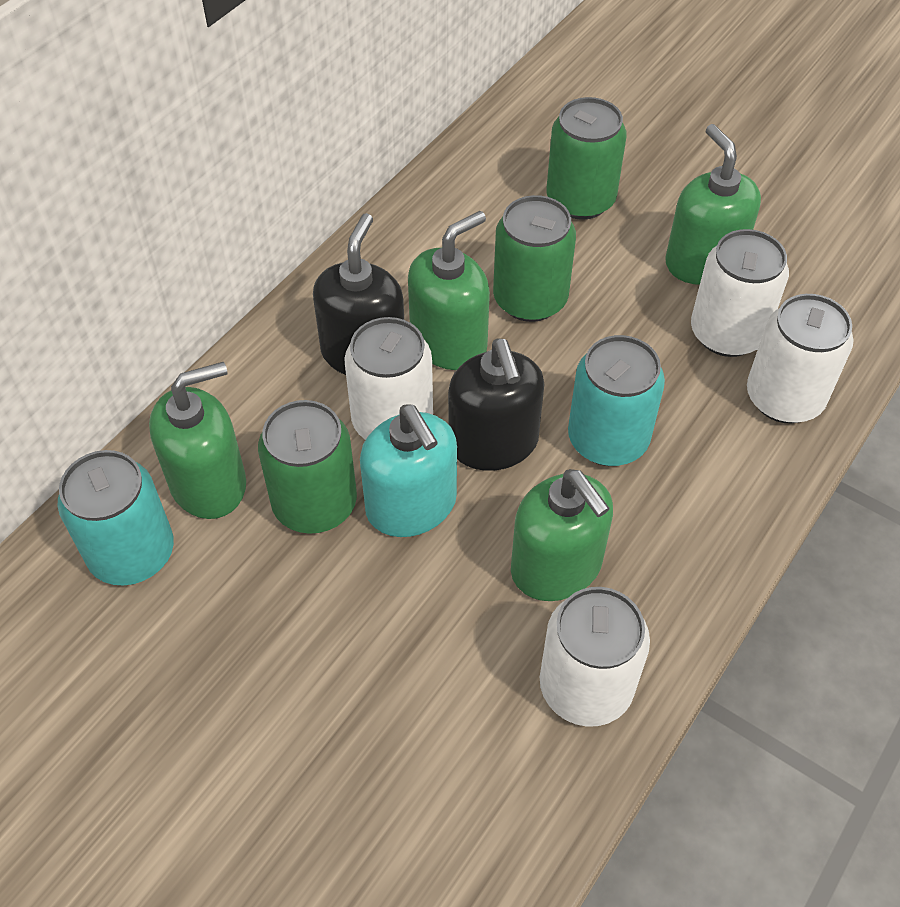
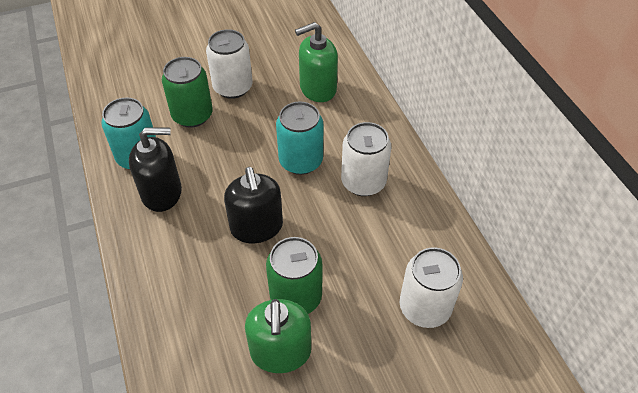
green can: [258,400,357,534] [493,195,576,322] [546,97,627,220] = 3 -> [162,57,213,128] [266,237,323,314] = 2
green soap dispenser: [149,362,246,519] [408,211,490,370] [511,469,613,601] [665,124,761,285] = 4 -> [245,299,311,373] [295,22,338,102] = 2
turquoise soap dispenser: [360,404,457,537] = 1 -> none = 0
white can: [344,317,433,440] [540,587,650,727] [691,229,789,357] [747,294,853,423] = 4 -> [206,29,253,99] [341,122,391,196] [400,247,463,328] = 3

